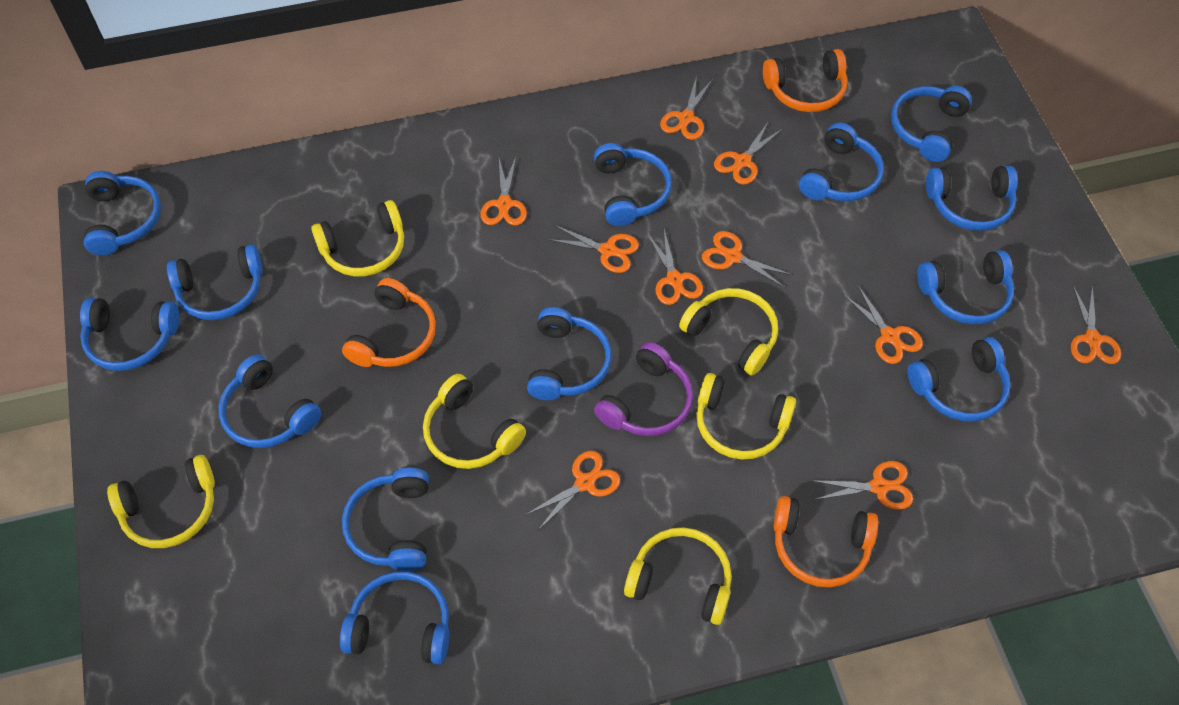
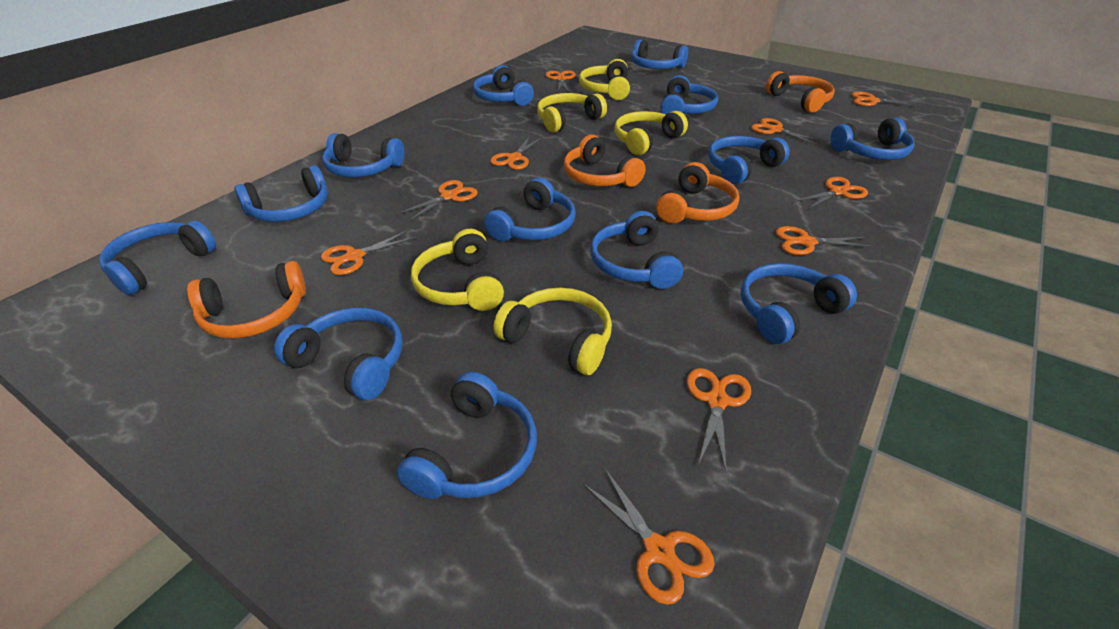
orange headphones: [342,278,436,367] [763,49,848,112] [774,496,878,587] = 3 -> [187,261,306,339] [564,135,646,187] [656,162,739,224] [766,71,835,113] = 4
purple headphones: [594,342,693,436] = 1 -> none = 0
yellow headphones: [107,455,215,548] [311,200,404,276] [423,374,526,469] [624,527,732,625] [679,288,778,376] [696,373,796,460] = 6 -> [411,229,504,311] [493,288,612,375] [537,93,607,133] [579,59,630,100] [614,111,688,155] = 5

